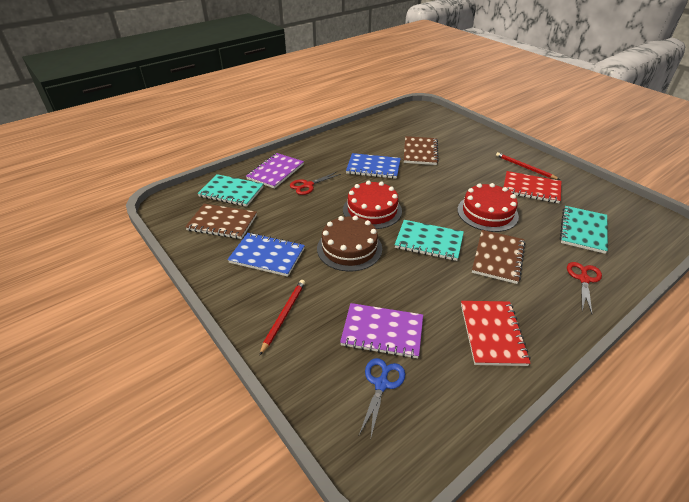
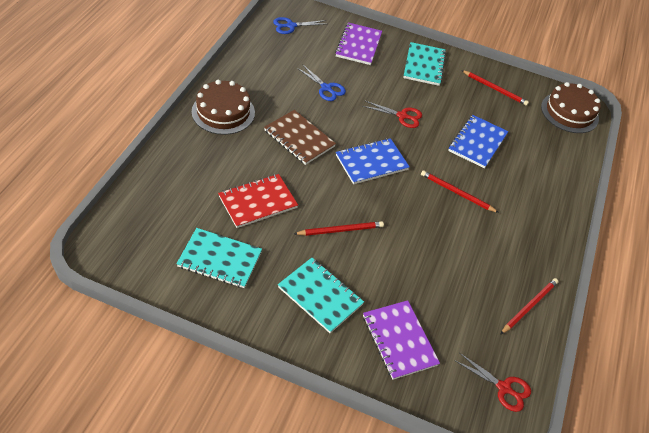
blue scissors: [359,358,405,441] = 1 -> [273,17,326,34] [297,64,346,101] = 2
brown cake: [317,215,382,271] = 1 -> [192,80,255,135] [541,82,601,133] = 2
brown notebook: [185,204,257,239] [404,136,439,165] [472,230,525,284] = 3 -> [264,110,336,165] = 1
red cake: [343,181,402,229] [457,183,519,232] = 2 -> none = 0
red notebook: [461,301,531,366] [504,171,561,203] = 2 -> [218,174,298,228] = 1
red pencil: [259,280,305,356] [496,152,560,180] = 2 -> [294,221,384,236] [421,170,499,213] [462,70,529,106] [500,278,559,335] = 4

